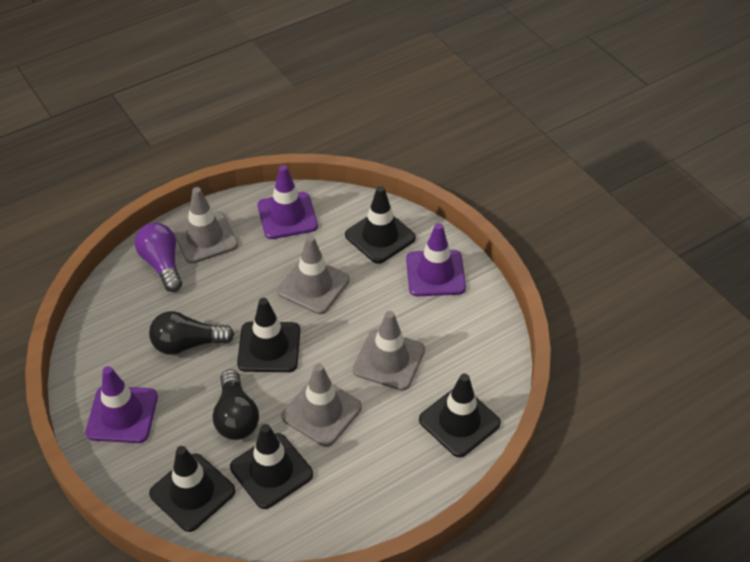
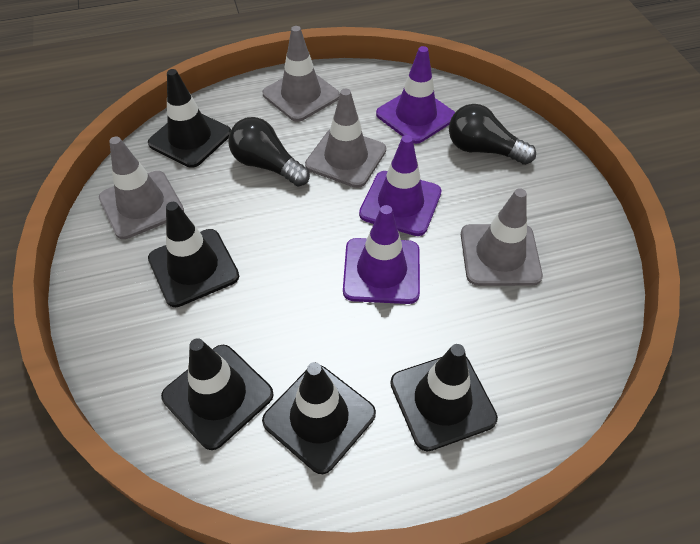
purple light bulb: [135,223,182,292] = 1 -> none = 0

